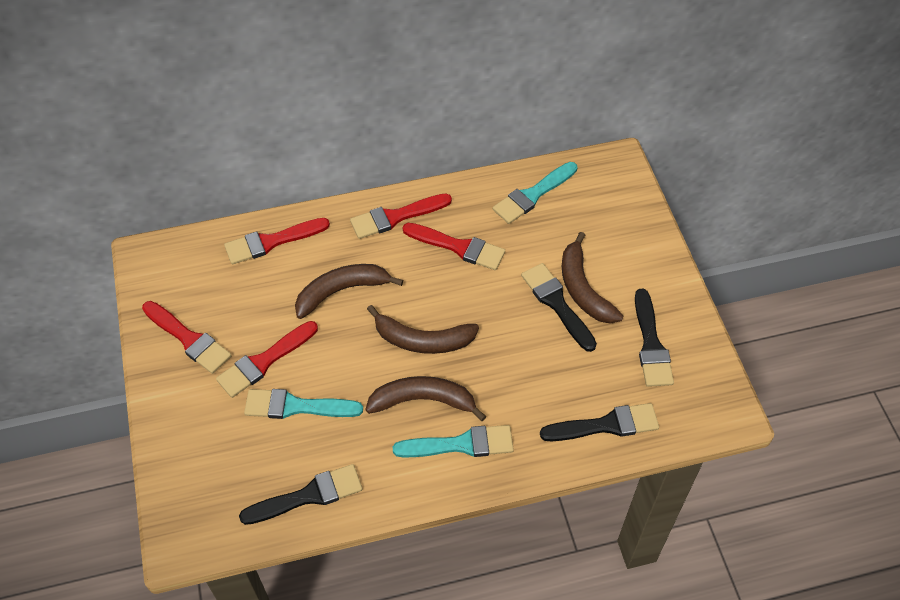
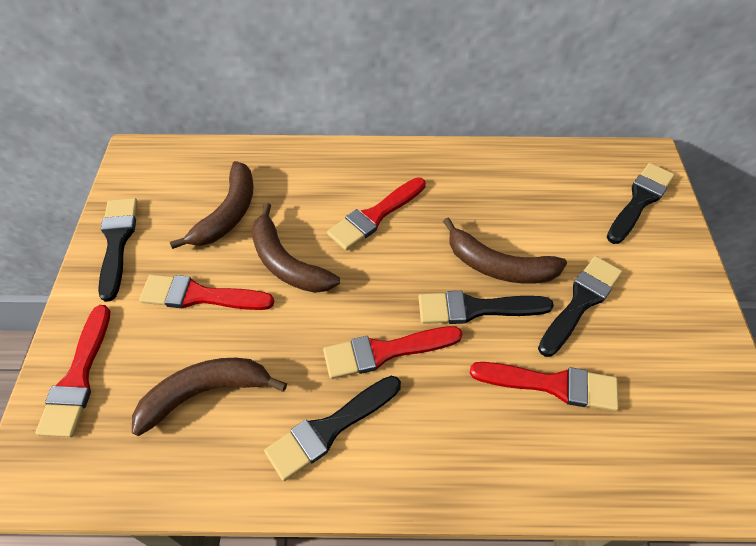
black brush: [239,464,363,525] [521,263,597,352] [540,403,659,441] [635,289,674,387] = 4 -> [98,198,138,302] [264,376,401,481] [419,291,554,324] [538,256,623,357] [607,163,675,244] = 5
turquoise brush: [244,389,363,419] [393,425,514,457] [493,162,577,224] = 3 -> none = 0

